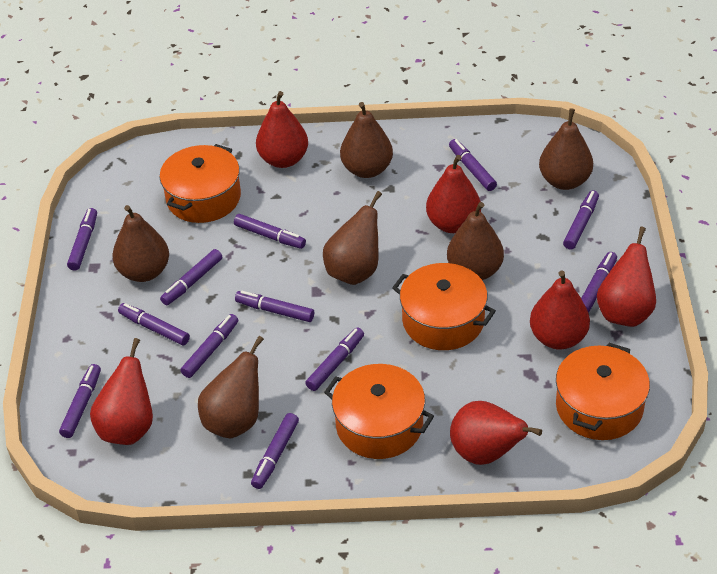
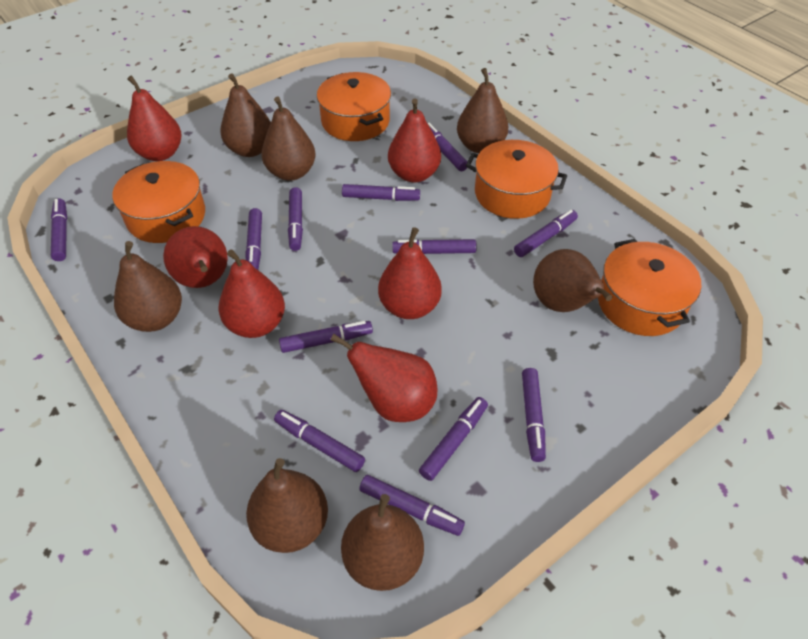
brown pear: [112,205,169,282] [198,336,264,438] [323,191,382,285] [340,102,393,178] [447,202,504,280] [539,108,593,190] = 6 -> [114,241,182,332] [220,73,271,157] [246,458,328,553] [262,97,316,181] [341,494,424,591] [457,68,508,153] [533,249,613,312] = 7

